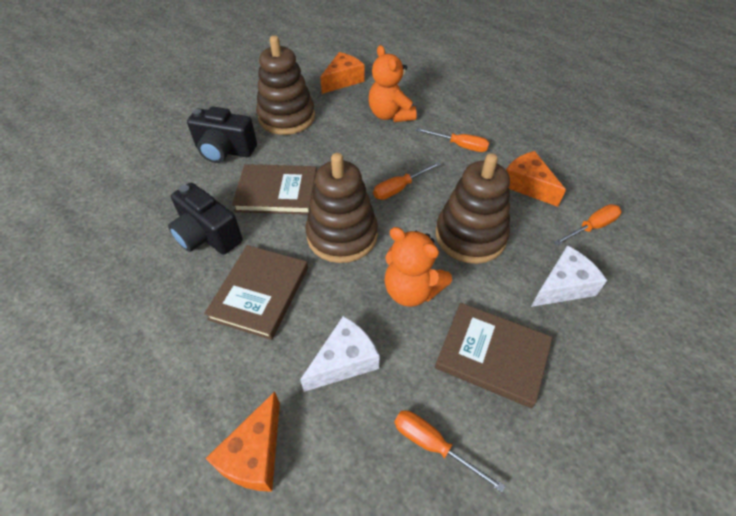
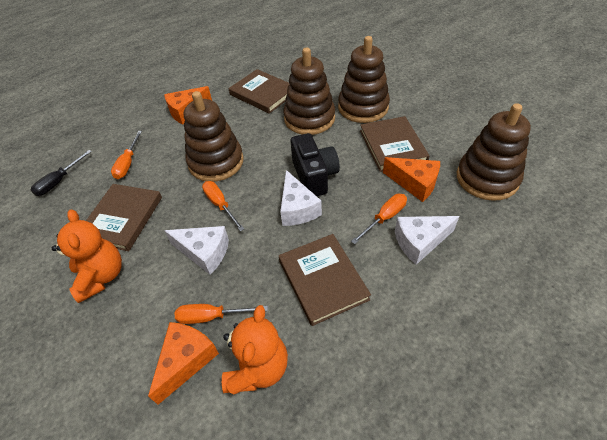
black camera: [168,183,242,255] [187,106,257,163] = 2 -> [291,133,340,196] = 1
black screwdriver: none = 0 -> [31,150,92,196] = 1
brown book: [204,245,308,340] [232,164,317,215] [435,303,552,408] = 3 -> [86,184,162,251] [229,69,289,114] [279,234,371,326] [360,116,429,172] = 4
brown stacking toy: [256,36,315,135] [306,153,378,263] [436,153,510,264] = 3 -> [184,91,244,182] [283,48,335,135] [338,36,390,123] [457,103,531,201] = 4
white cheese: [300,316,380,392] [531,245,607,307] = 2 -> [164,226,229,275] [280,170,322,226] [395,216,459,265] = 3

